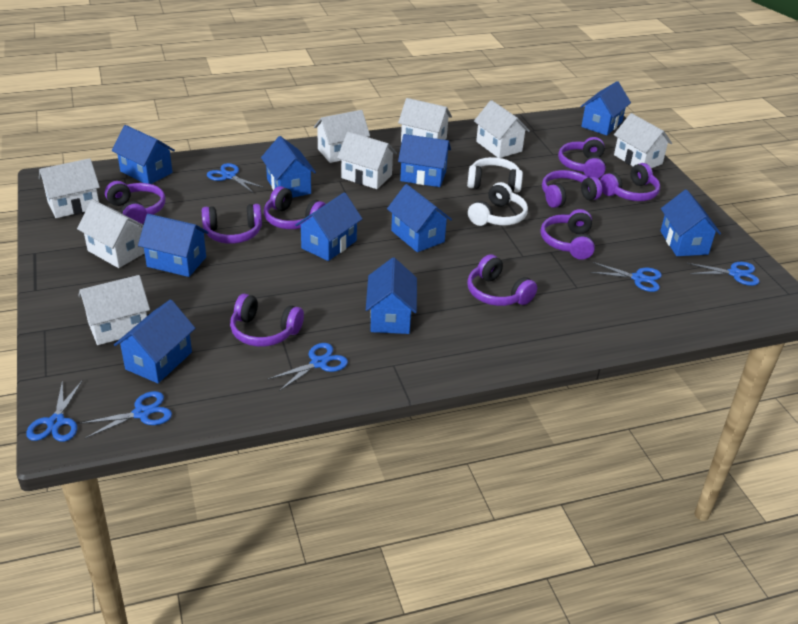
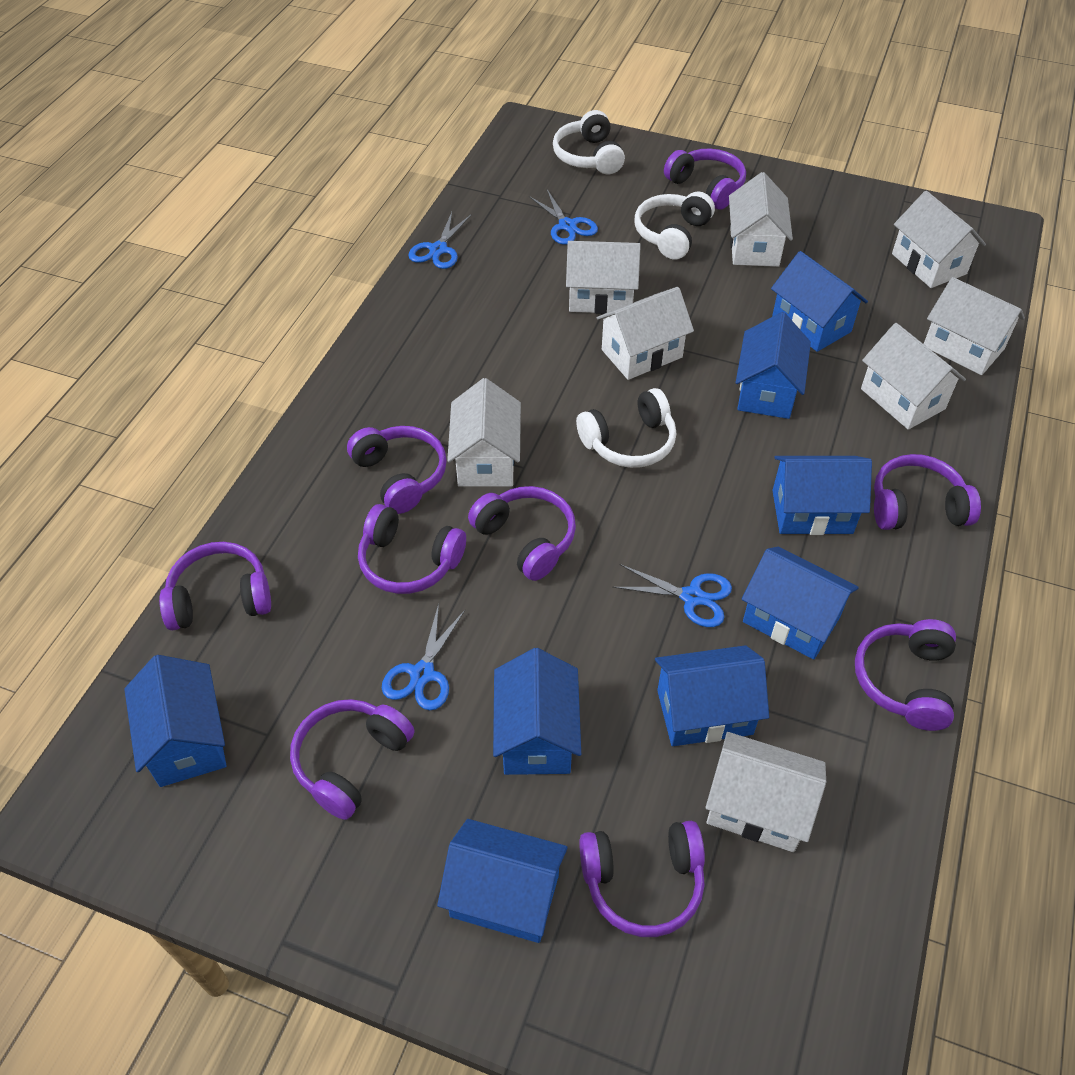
blue house: [112,125,175,184] [114,300,195,383] [138,214,209,277] [261,136,316,198] [295,192,362,261] [366,258,417,334] [387,184,452,252] [398,134,451,187] [580,81,631,136] [660,189,721,256] = 10 -> [124,655,226,787] [437,819,568,943] [493,648,581,775] [655,645,769,746] [736,312,811,419] [742,547,858,660] [771,251,868,352] [772,456,872,535] = 8
blue scissors: [26,380,83,442] [79,391,172,439] [207,163,265,193] [268,343,348,391] [590,262,662,292] [687,262,760,286] = 6 -> [382,604,465,710] [408,212,472,269] [529,190,598,245] [612,564,732,627] = 4
white headphones: [467,157,523,193] [468,182,528,226] = 2 -> [553,110,625,174] [576,388,676,468] [634,191,715,260] = 3

